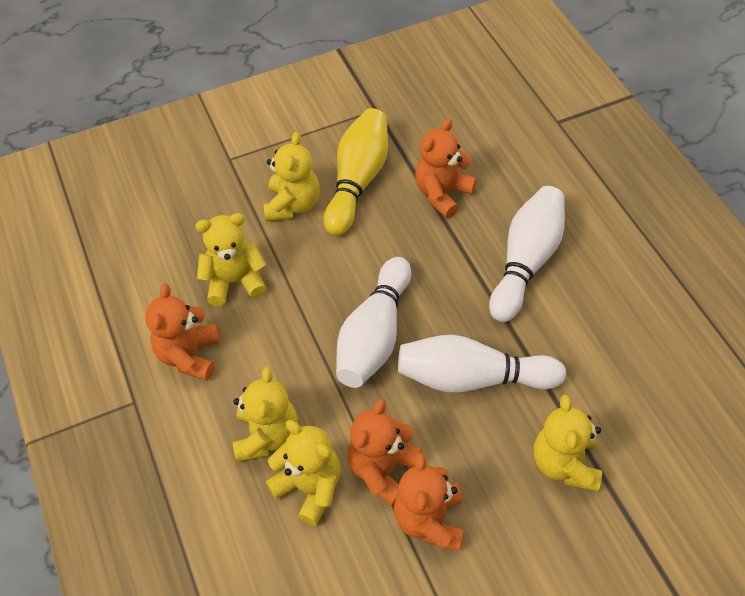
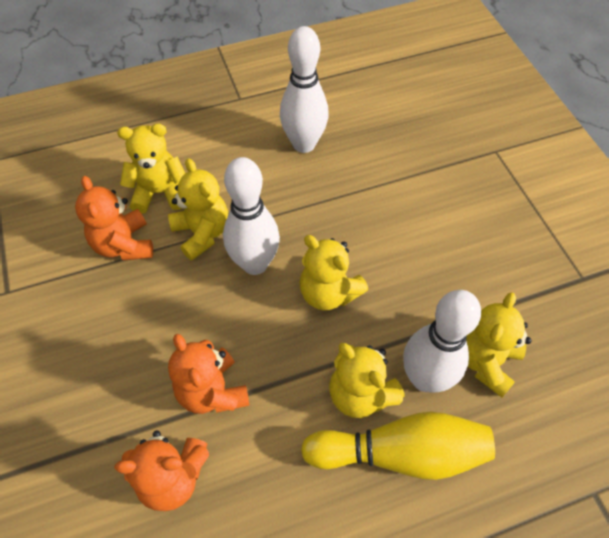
orange teddy bear: [145,284,220,381] [348,399,421,506] [394,453,464,551] [415,118,477,219] = 4 -> [75,176,153,261] [114,430,209,511] [168,334,249,414] = 3

